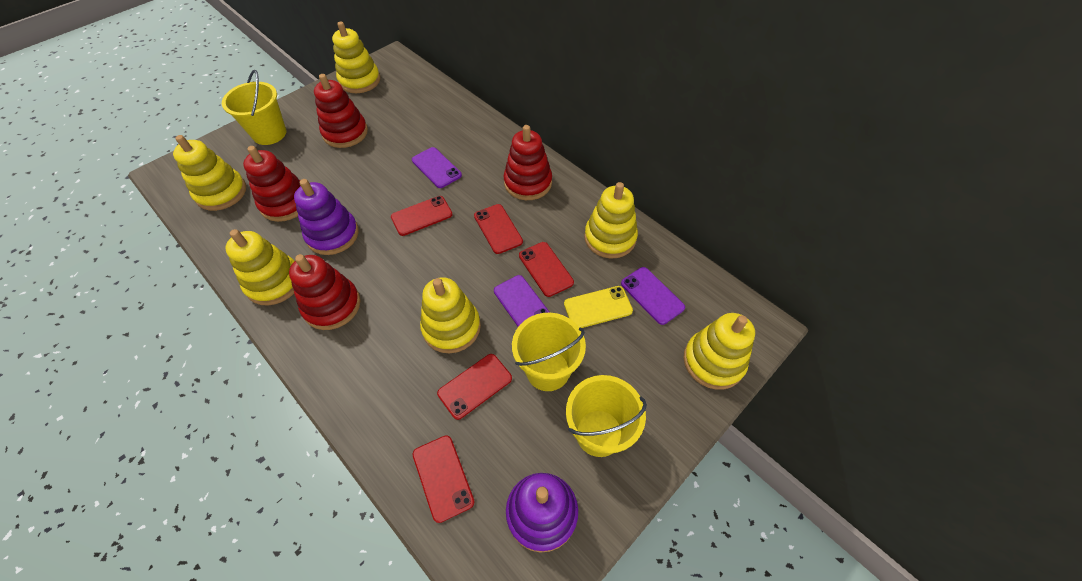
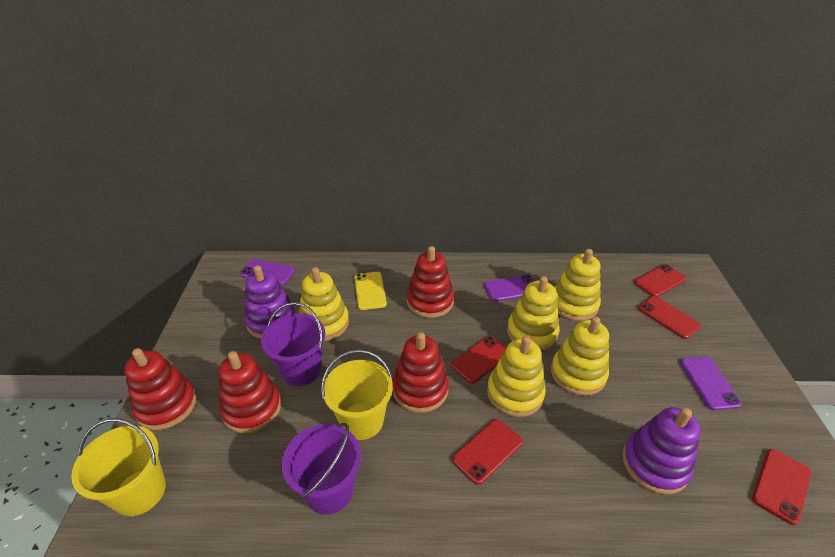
purple bucket: none = 0 -> [261,302,325,386] [281,423,361,514] = 2
yellow bucket: [222,70,286,145] [512,313,586,391] [566,375,647,457] = 3 -> [71,418,166,516] [321,350,393,440] = 2
yellow stacking toy: [173,135,246,211] [225,229,295,306] [332,21,380,93] [420,277,481,353] [584,182,638,259] [683,313,755,390] = 6 -> [299,267,349,341] [487,336,546,417] [507,276,559,351] [551,317,609,396] [555,249,601,321] = 5

